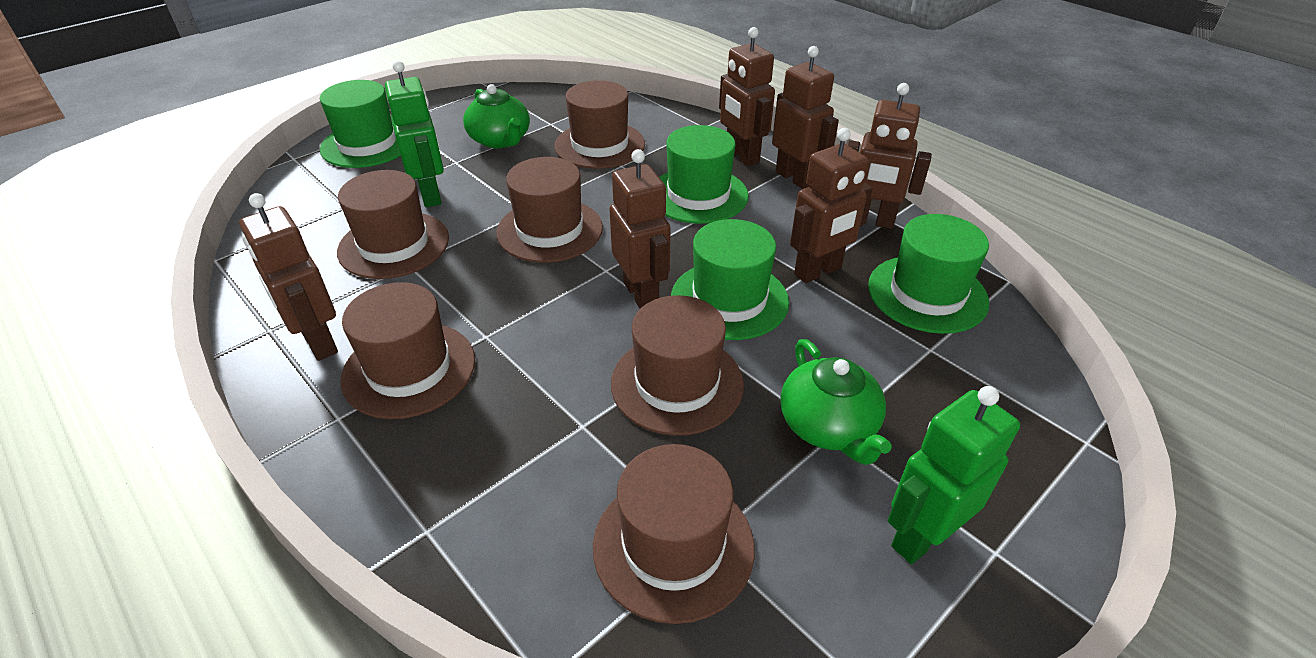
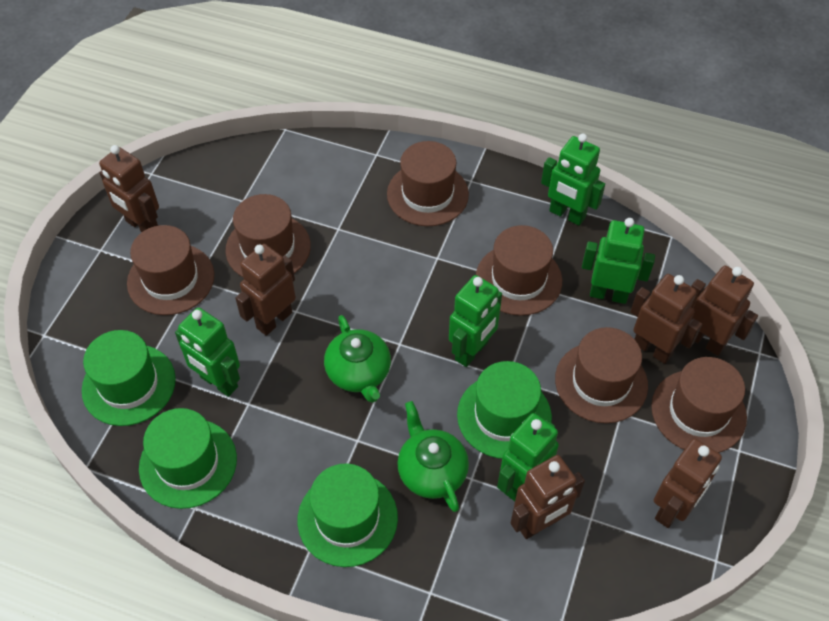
green robot: [385,61,444,207] [888,386,1020,564] = 2 -> [175,308,240,397] [449,275,502,367] [497,413,559,501] [541,133,605,226] [582,218,655,304] = 5

